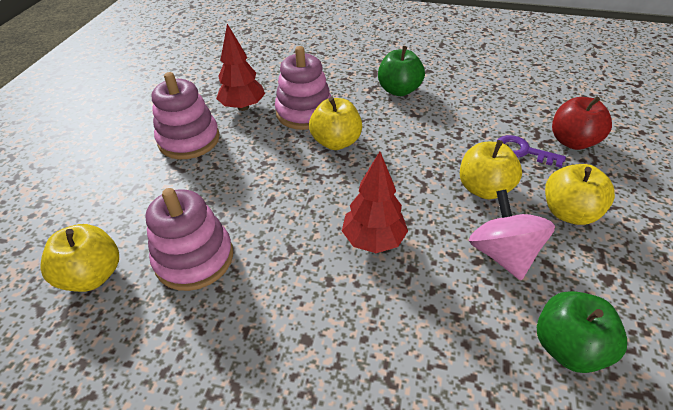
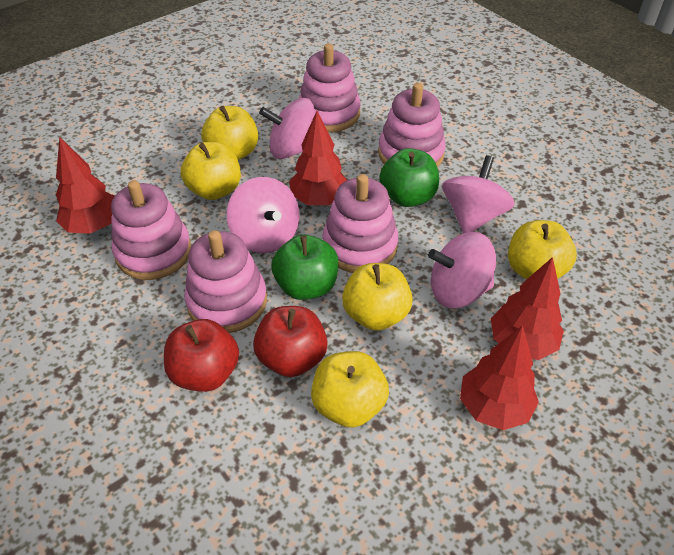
pink spinning top: [469,189,555,280] = 1 -> [227,177,300,253] [259,98,315,159] [428,232,496,308] [442,155,515,233] = 4
pink stacking toy: [145,188,233,291] [152,72,220,159] [275,46,331,130] = 3 -> [111,180,191,280] [184,230,267,333] [299,43,361,132] [323,174,398,273] [378,83,446,167] = 5
purple key: [496,135,566,168] = 1 -> none = 0
red apple: [552,96,612,150] = 1 -> [164,319,239,392] [253,306,328,377] = 2
red tree: [216,24,265,111] [342,151,408,253] = 2 -> [56,136,114,234] [289,111,347,205] [460,325,539,430] [491,257,564,360] = 4
yellow apple: [40,224,119,292] [309,97,362,150] [460,140,522,199] [545,164,615,225] = 4 -> [181,142,241,200] [202,106,258,160] [311,351,389,427] [342,263,413,331] [508,220,577,280] = 5

